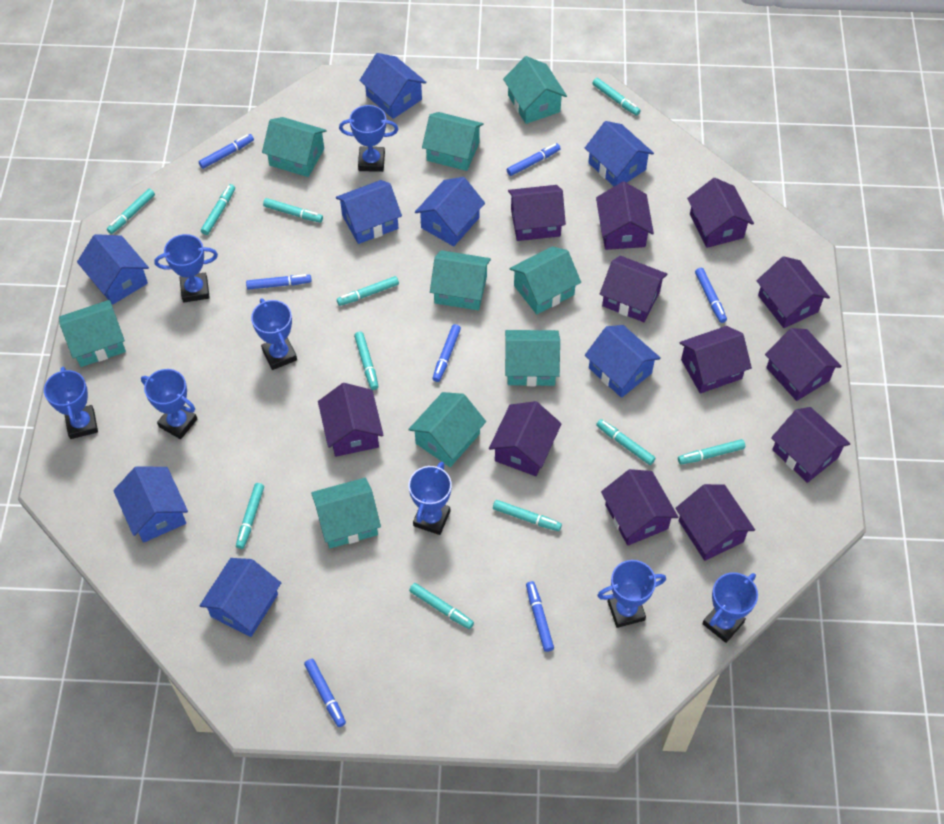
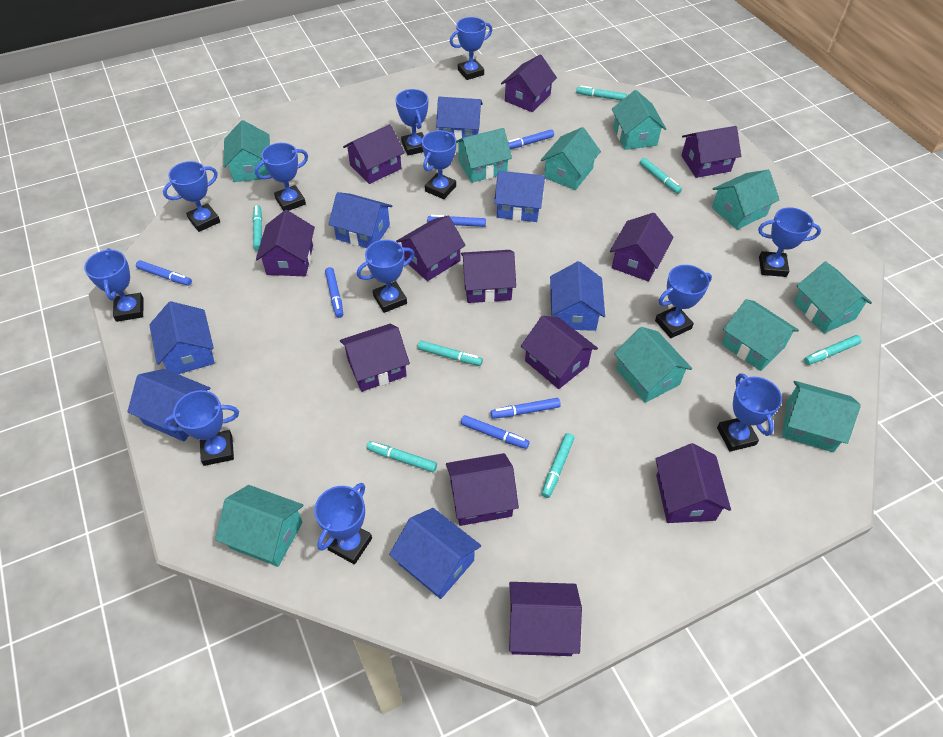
blue house: [77,234,149,305] [113,466,188,543] [199,558,281,637] [336,180,402,244] [359,53,427,119] [415,177,485,246] [585,121,654,186] [585,325,661,398] = 8 -> [127,369,210,442] [149,301,215,374] [328,192,392,248] [389,508,481,599] [436,97,483,144] [494,171,546,222] [550,261,605,331] = 7
blue marker: [199,134,254,169] [246,274,312,290] [304,659,346,727] [432,324,461,382] [507,143,561,176] [526,581,554,652] [695,268,727,323] = 7 -> [136,260,192,286] [325,267,343,318] [427,215,486,227] [461,415,530,449] [490,398,561,419] [508,130,554,149] = 6
blue trophy: [44,367,98,439] [141,369,197,439] [154,234,218,302] [251,298,297,370] [339,105,398,172] [408,462,452,535] [597,560,666,628] [702,572,758,643] = 8 -> [84,248,144,322] [163,161,220,232] [163,390,239,466] [255,143,308,211] [314,483,372,564] [357,240,415,313] [395,89,428,155] [422,130,456,199] [450,17,492,80] [655,265,712,338] [717,373,782,452] [758,207,821,277] = 12
turquoise house: [59,300,126,367] [262,117,327,177] [311,478,381,548] [408,392,486,467] [422,112,484,171] [430,250,491,310] [503,56,567,124] [505,330,560,386] [509,246,581,314] = 9 -> [215,485,303,567] [223,120,270,182] [456,128,512,183] [541,127,601,190] [612,90,666,150] [614,327,693,403] [712,170,779,230] [722,299,799,371] [782,381,861,452] [794,261,872,333] = 10
turquoise marker: [107,189,155,234] [201,184,235,235] [236,483,264,549] [263,198,323,223] [337,276,399,306] [354,332,378,390] [409,583,474,629] [493,500,562,531] [592,78,641,116] [596,419,656,465] [678,439,745,464] = 11 -> [253,205,262,251] [367,441,437,472] [417,340,483,366] [541,433,574,498] [576,86,627,101] [640,158,682,194] [804,335,862,365] = 7

